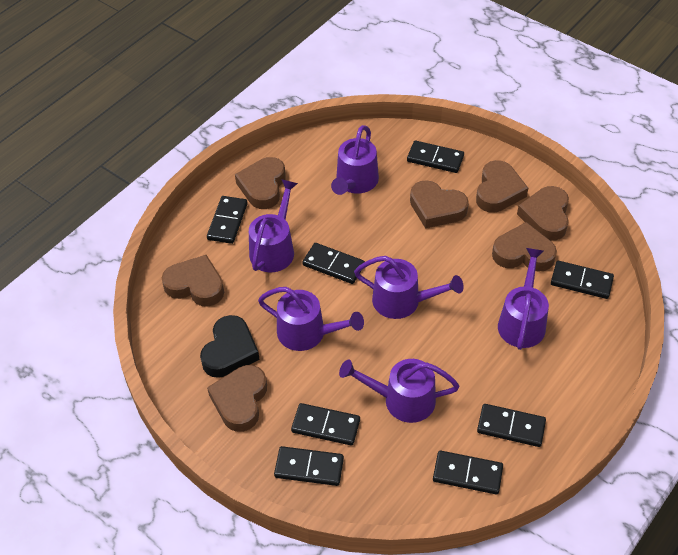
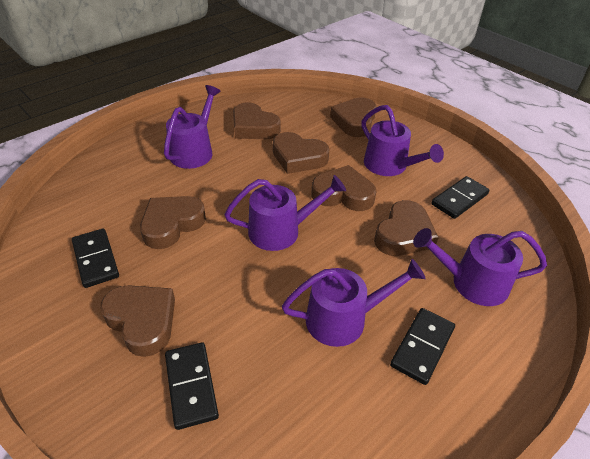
black domino: [207,196,248,244] [274,446,344,486] [291,403,360,446] [302,243,365,284] [407,141,464,173] [433,451,503,494] [477,404,546,447] [551,261,614,299] = 8 -> [72,229,119,288] [165,343,219,430] [390,308,455,385] [432,176,490,219] = 4
black heart: [200,315,260,378] = 1 -> none = 0
purple watering can: [249,179,298,272] [258,287,364,351] [331,125,379,195] [339,359,460,423] [354,256,464,319] [498,248,549,350] = 6 -> [164,85,221,169] [224,175,346,251] [282,259,426,347] [361,105,444,176] [413,228,547,306] = 5

